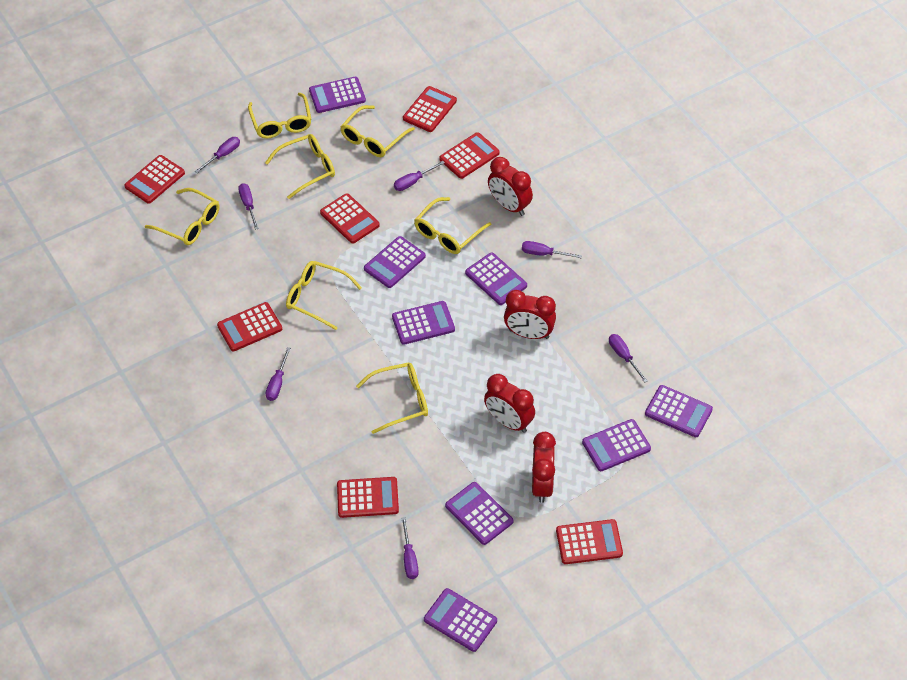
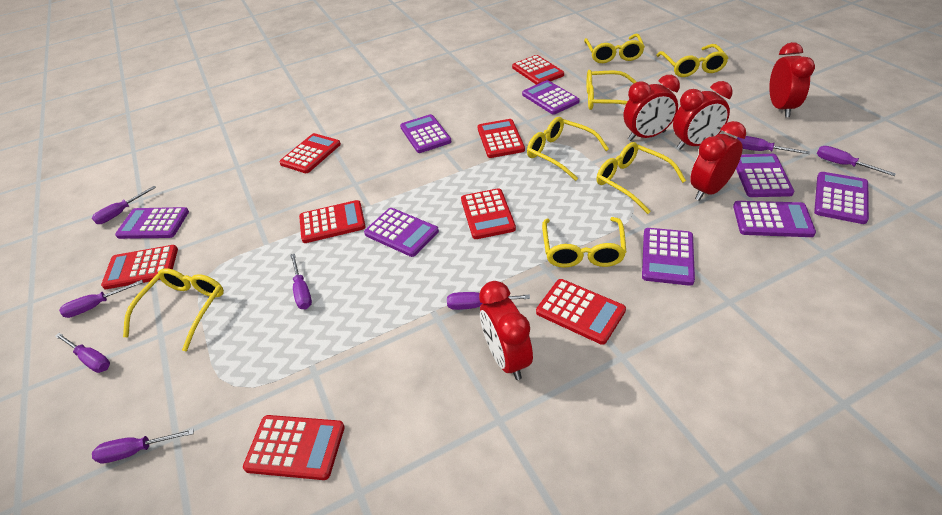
purple screwdriver: [195,137,240,173] [238,183,259,230] [266,347,291,401] [394,161,445,191] [401,517,419,579] [522,241,582,258] [609,334,648,383] = 7 -> [55,333,110,373] [59,280,143,318] [92,186,156,224] [92,429,194,464] [290,254,312,309] [447,292,530,310] [737,136,810,154] [817,146,896,176] = 8
red calculator: [124,155,185,204] [217,302,282,351] [320,193,380,244] [337,477,399,518] [403,86,457,132] [439,132,500,179] [556,519,623,564] = 7 -> [101,245,178,289] [243,415,345,480] [279,133,341,173] [299,200,366,243] [461,188,516,239] [477,119,525,158] [512,55,564,85] [536,279,626,345] = 8
red clock: [484,374,535,433] [488,157,533,216] [504,290,556,339] [532,432,556,503] = 4 -> [479,281,533,380] [624,75,680,141] [673,81,733,150] [690,121,746,201] [769,42,815,117] = 5

